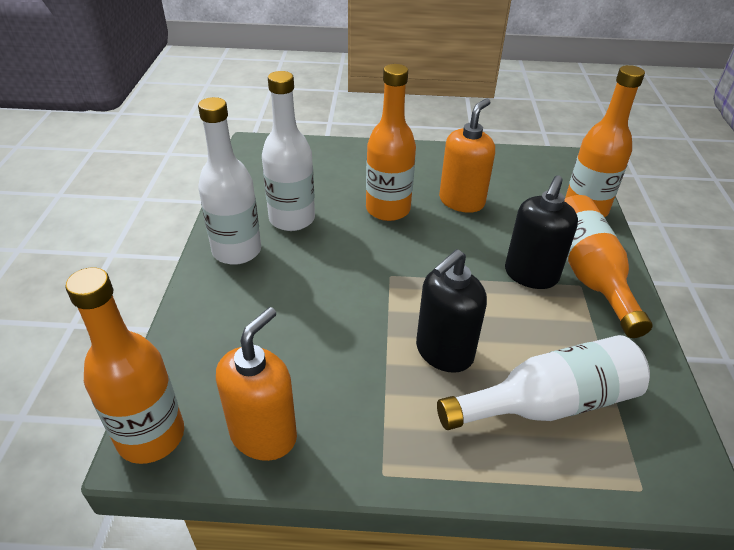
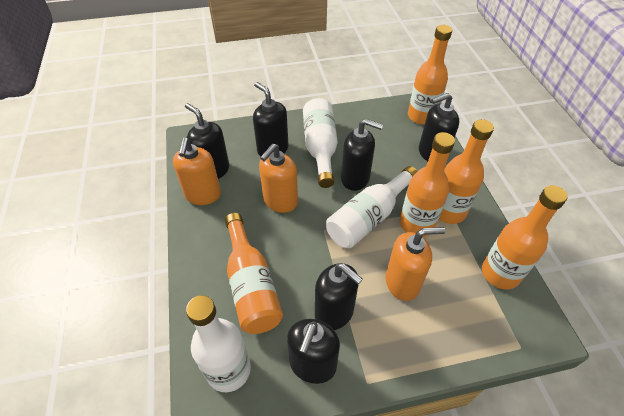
black soap dispenser: [416,249,487,373] [505,176,578,289] = 2 -> [185,103,229,179] [253,82,289,157] [287,319,340,384] [315,263,363,330] [341,119,383,191] [419,93,459,161] = 6
orange bottle: [65,267,184,464] [366,64,416,221] [564,195,653,338] [565,65,645,217] = 4 -> [225,213,283,334] [400,132,455,237] [408,25,452,125] [439,119,494,224] [482,185,568,289] = 5
orange soap dispenser: [216,307,297,461] [439,98,495,213] = 2 -> [173,137,221,205] [259,144,298,213] [386,227,445,301] = 3

